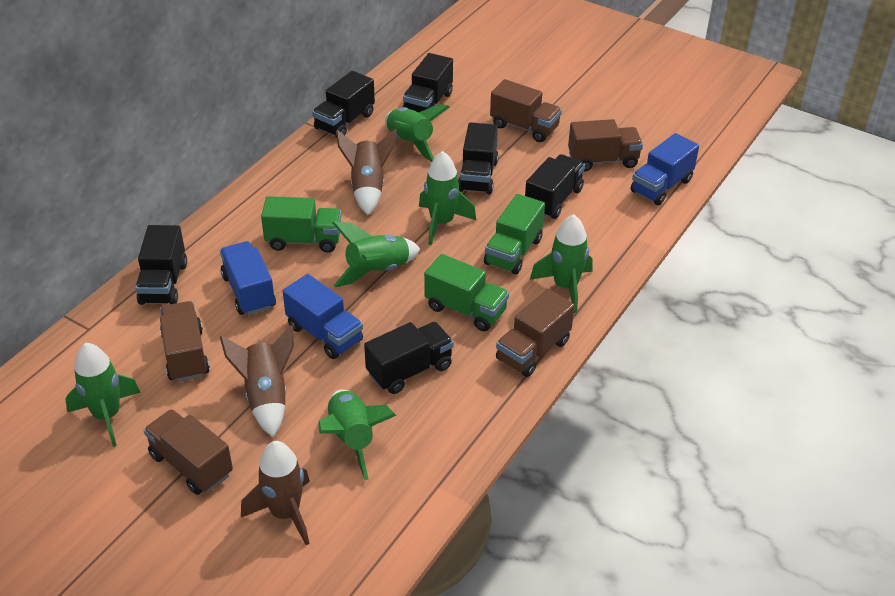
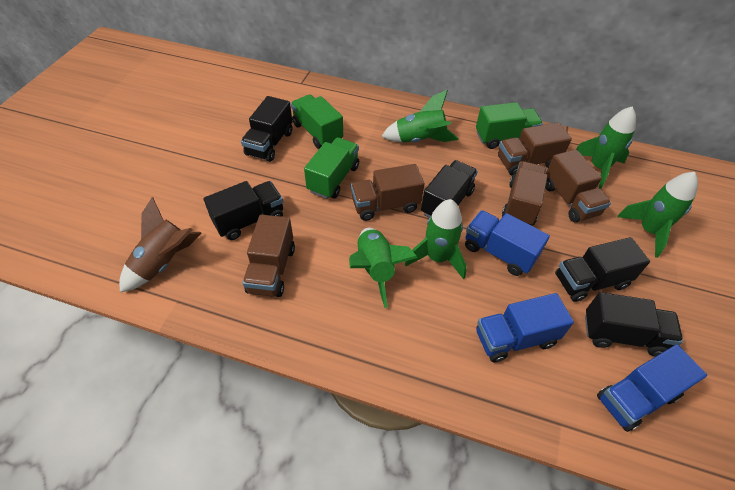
black truck: [135,225,187,305] [312,71,375,137] [364,322,454,394] [403,53,453,113] [458,122,499,194] [525,154,585,219] = 6 -> [204,181,283,240] [241,96,292,162] [421,160,478,218] [555,237,650,302] [585,292,683,357] = 5
brown rocket: [220,325,294,437] [241,441,310,545] [336,129,397,215] = 3 -> [119,197,202,292] = 1
green rocket: [65,343,141,447] [318,390,397,480] [332,221,420,287] [385,104,449,162] [419,151,476,245] [530,214,593,313] = 6 -> [349,228,418,308] [381,90,459,143] [405,199,467,279] [576,106,636,189] [617,172,698,258] = 5

